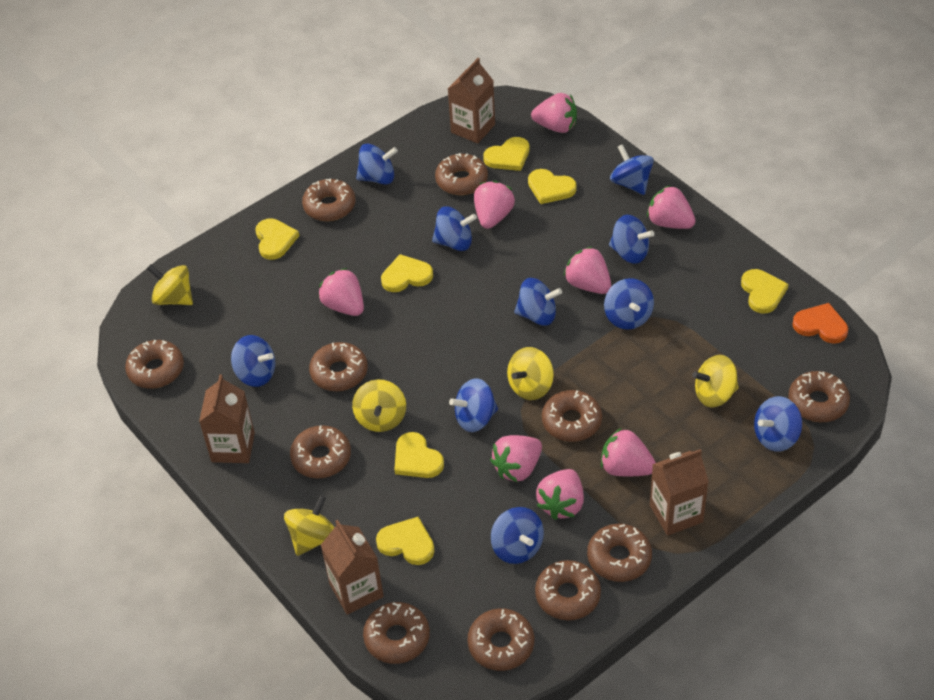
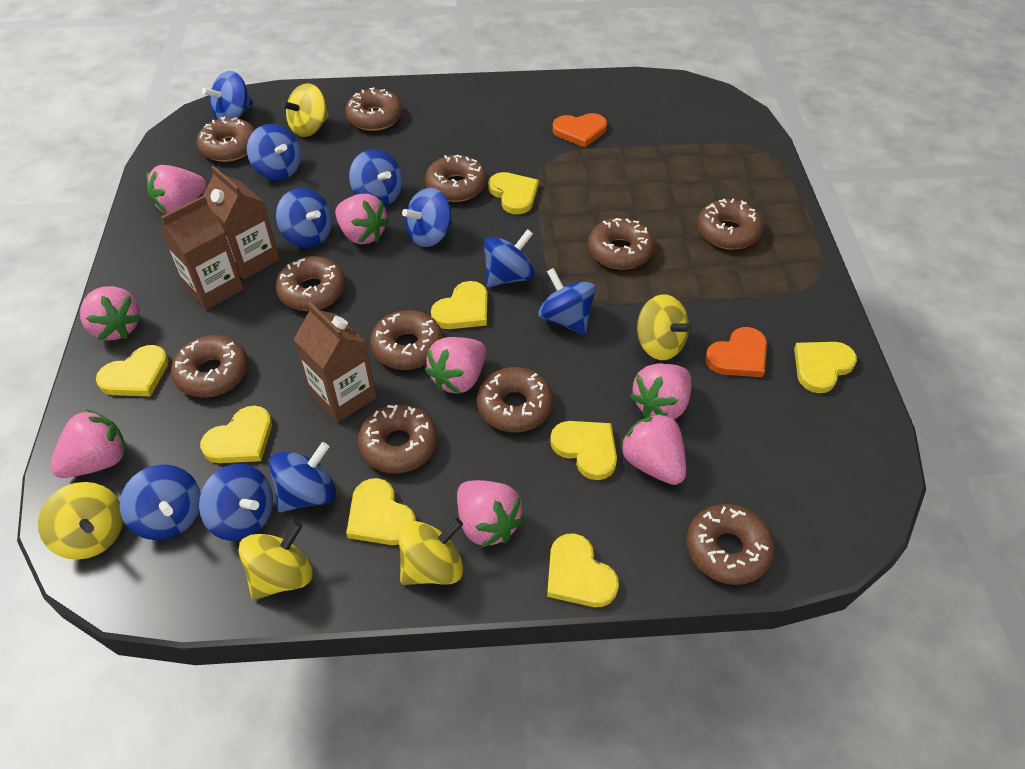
brown carton: [199,374,255,463] [321,520,384,615] [448,58,495,143] [650,449,709,536] = 4 -> [160,196,244,310] [203,166,280,279] [294,302,376,423] = 3
orange heart: [792,303,848,344] = 1 -> [553,113,607,147] [705,327,767,377] = 2
yellow heart: [255,218,299,260] [376,517,434,565] [381,254,433,292] [394,432,444,478] [483,137,529,171] [528,169,577,204] [741,269,789,313] = 7 -> [96,345,169,396] [200,406,272,463] [346,478,416,545] [431,281,488,329] [488,172,539,214] [547,533,619,607] [550,421,617,480] [794,342,857,393] = 8

